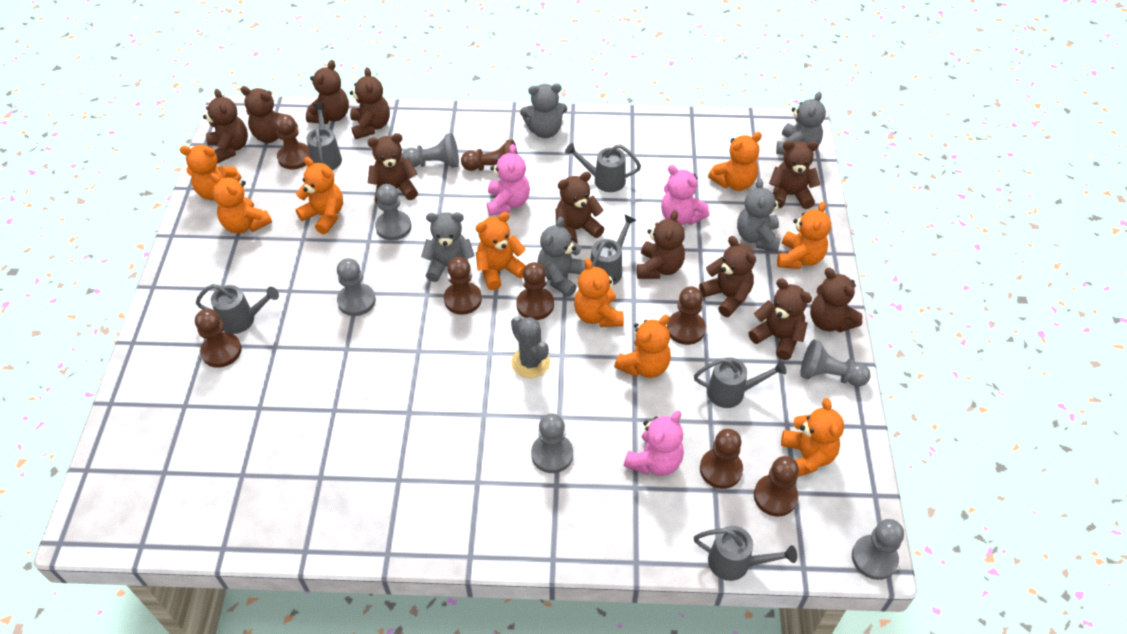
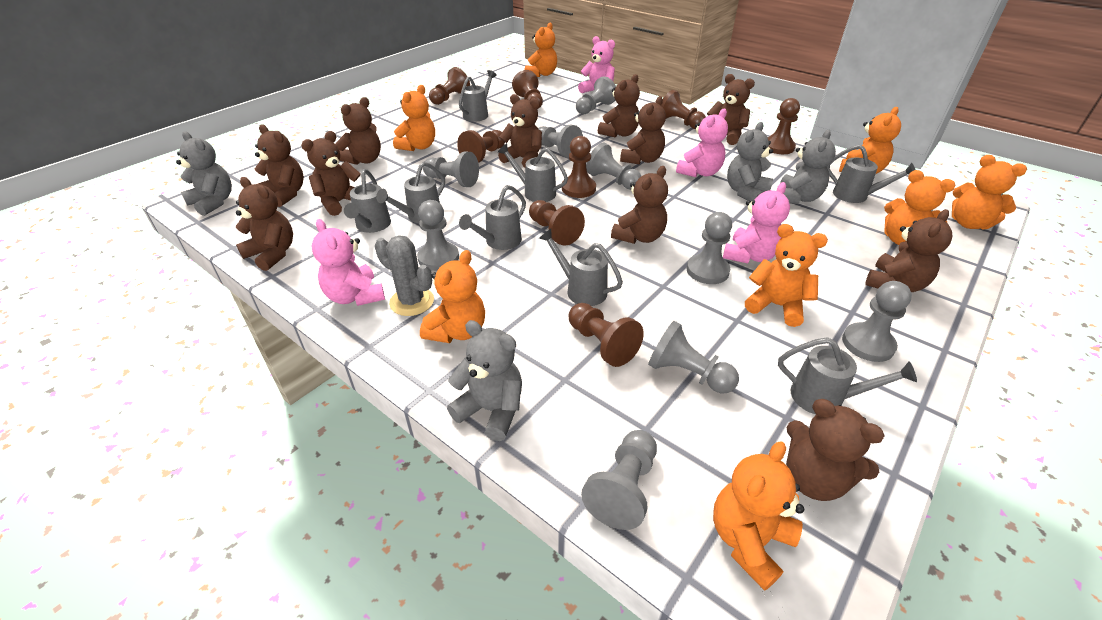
grey pawn: [337,258,376,316] [375,184,412,241] [402,133,459,168] [531,413,573,473] [800,339,871,387] [852,519,904,580] = 6 -> [417,200,459,271] [423,152,479,187] [538,125,583,158] [576,76,616,114] [581,430,657,530] [586,143,641,190] [648,321,739,394] [687,212,732,284] [842,281,912,362] = 9
grey teddy bear: [421,212,475,282] [520,83,567,138] [538,217,586,297] [737,178,781,252] [776,92,826,155] = 5 -> [176,131,232,216] [447,320,522,441] [727,122,773,201] [780,130,836,204] = 4
grey watering can: [196,284,279,334] [306,103,342,170] [565,143,641,192] [590,214,636,285] [694,357,786,408] [694,526,797,581] = 6 -> [344,169,391,233] [376,162,445,223] [459,70,497,122] [459,185,526,250] [498,143,568,202] [539,229,623,306] [778,337,917,414] [826,145,915,203] = 8
orange teddy bear: [180,145,241,200] [211,173,272,233] [296,157,343,234] [476,212,526,290] [574,258,624,327] [614,315,671,378] [708,132,762,191] [777,202,831,269] [781,398,844,477] = 9 -> [393,85,435,151] [420,250,485,343] [525,23,557,77] [713,441,804,591] [745,224,828,327] [839,107,901,174] [884,170,956,245] [952,155,1027,229] = 8
pink teddy bear: [487,144,530,216] [624,411,684,476] [661,165,709,225] = 3 -> [312,219,385,306] [578,36,615,93] [676,109,728,177] [723,182,790,263] = 4

